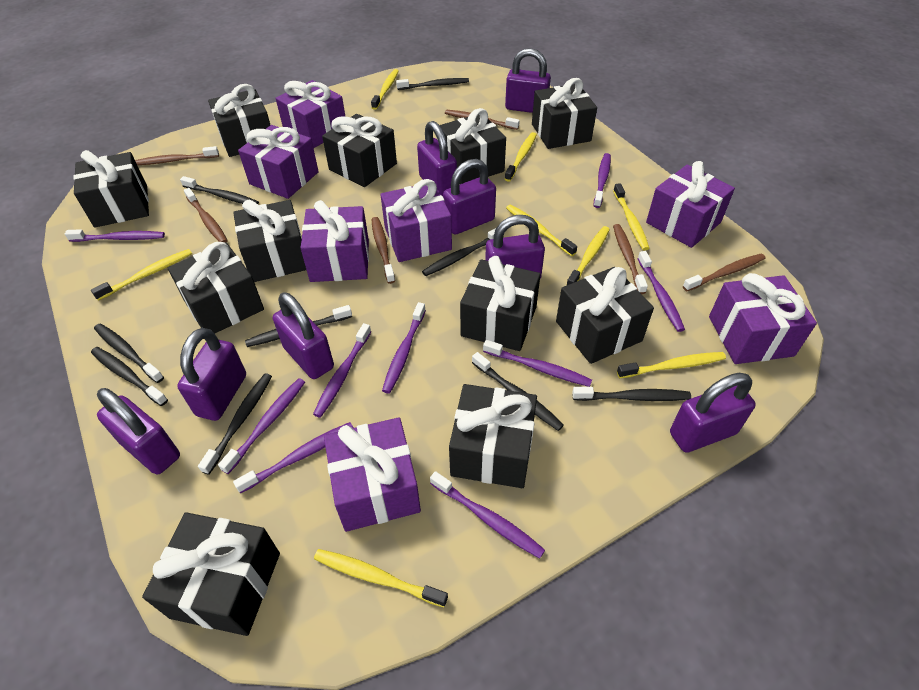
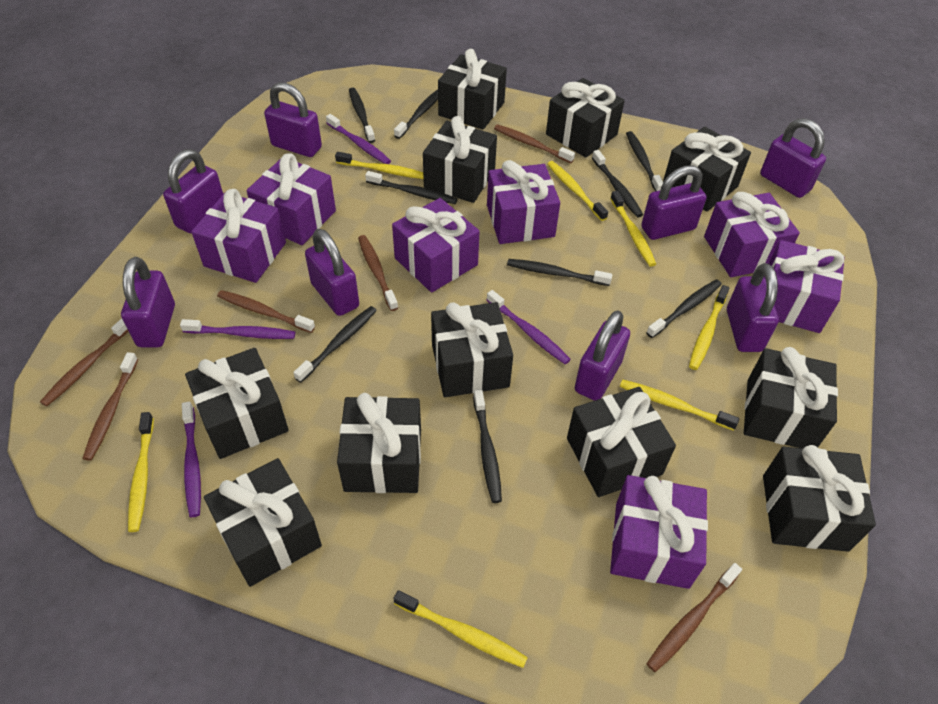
purple toothbrush: [65,229,165,242] [218,378,305,474] [233,422,354,493] [313,323,371,418] [382,302,426,393] [430,471,545,559] [483,340,592,387] [593,153,611,208] [637,251,685,332] = 9 -> [180,319,295,339] [182,402,201,517] [326,114,391,164] [487,290,571,364] = 4
yellow toothbrush: [91,249,192,301] [314,549,448,607] [371,69,399,110] [505,132,537,182] [506,205,577,256] [566,226,610,286] [613,183,650,251] [617,352,726,378] = 8 -> [128,412,154,532] [335,152,424,179] [393,590,528,668] [547,161,608,221] [610,191,656,267] [620,379,739,431] [689,285,730,370] = 7

